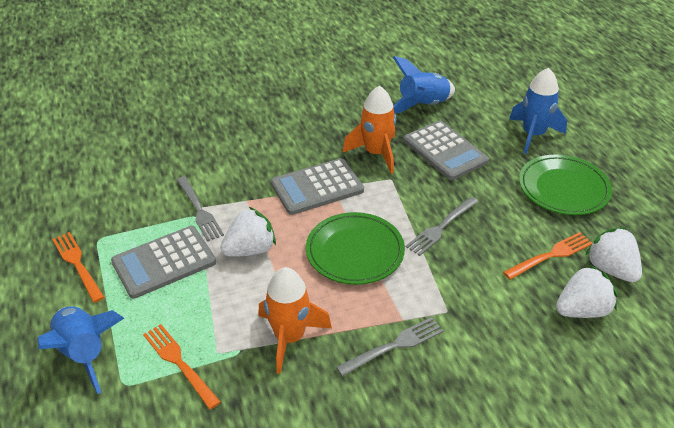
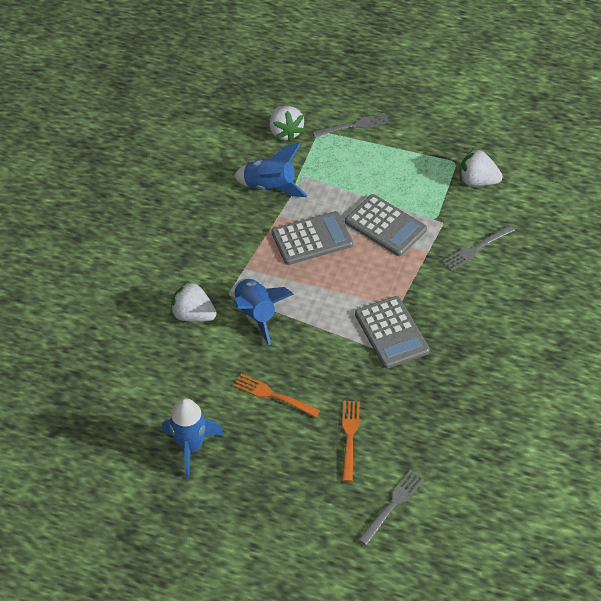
green plate: [306,212,405,285] [519,155,612,215] = 2 -> none = 0
orange fork: [52,232,104,303] [143,324,221,410] [503,232,592,280] = 3 -> [233,374,320,418] [342,401,360,482] = 2
orange rocket: [258,267,332,374] [342,85,396,174] = 2 -> none = 0

